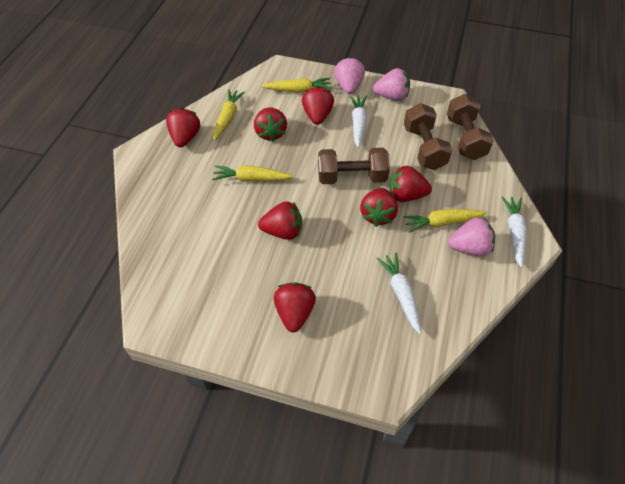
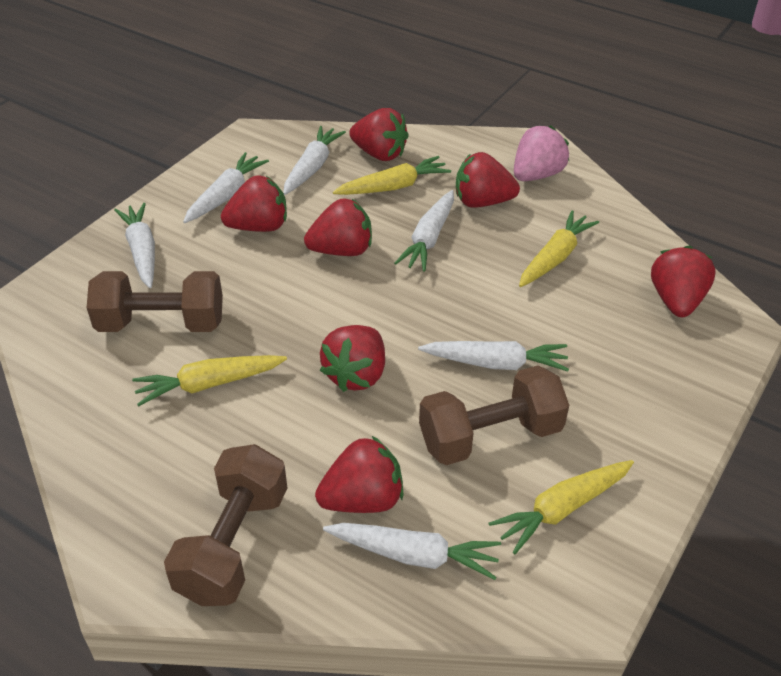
pink strawberry: [334,57,365,94] [373,68,410,101] [448,217,495,256] = 3 -> [514,125,569,181] = 1
white carrot: [350,95,367,148] [376,253,422,334] [502,196,526,268] = 3 -> [114,203,155,288] [183,152,269,223] [283,126,346,195] [323,523,501,580] [394,190,454,272] [418,341,569,372] = 6

